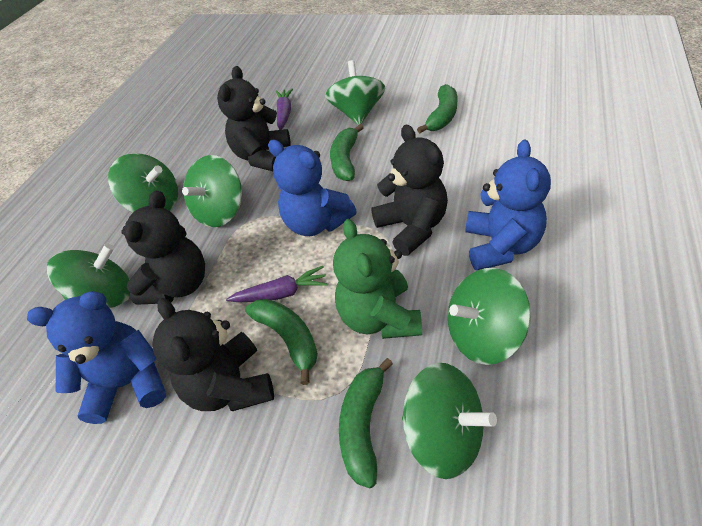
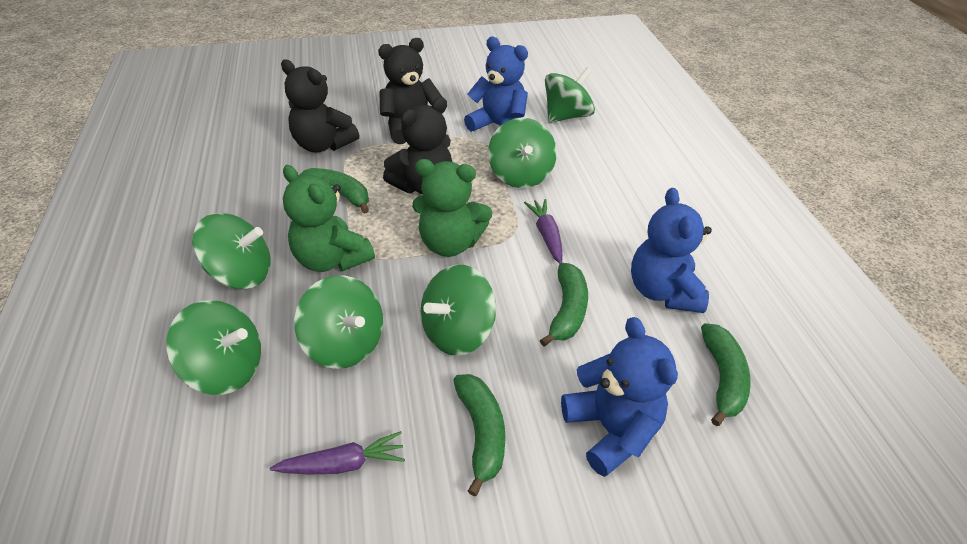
black teddy bear: [122,191,205,305] [152,298,274,411] [217,66,291,171] [372,125,448,256] = 4 -> [281,60,359,152] [378,38,442,144] [383,97,452,194] = 3
green teddy bear: [333,219,422,339] = 1 -> [283,165,375,272] [412,159,492,257] = 2

